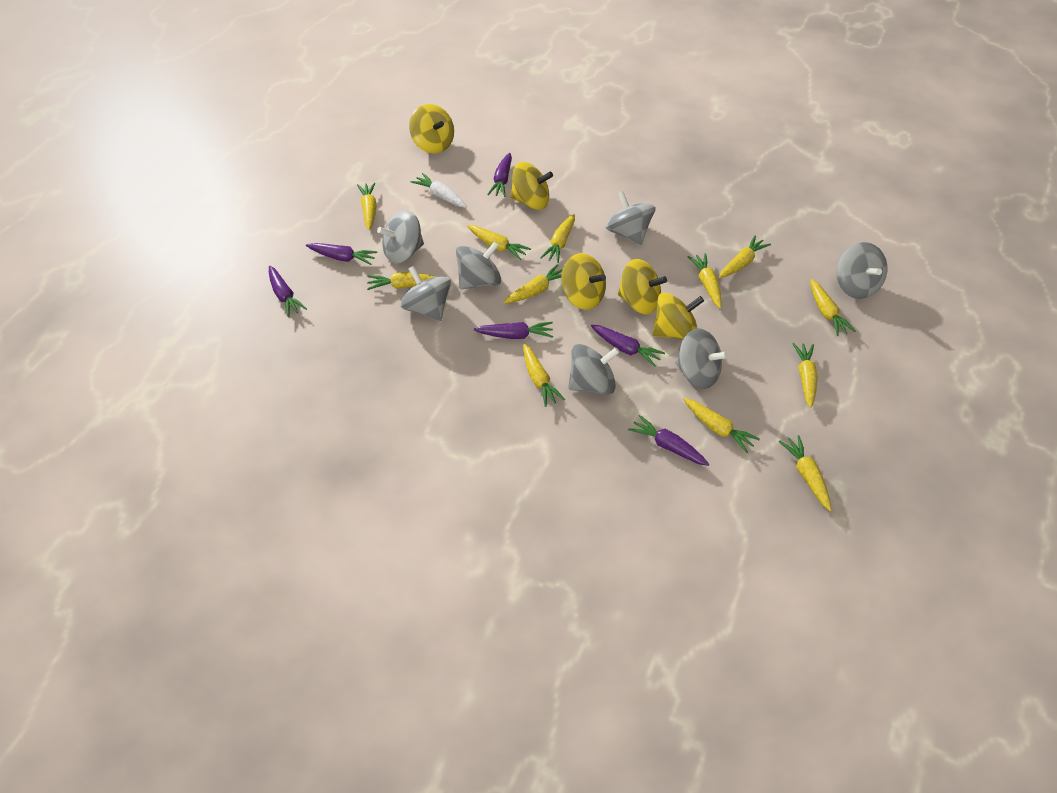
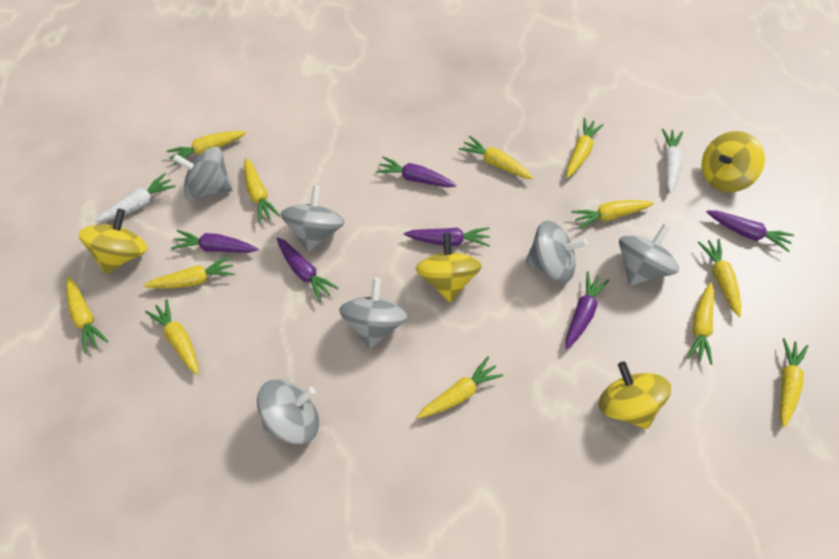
grey spinning top: [377,210,424,264] [400,266,451,321] [456,242,501,289] [569,344,620,395] [605,191,655,245] [675,328,729,389] [836,242,887,299] = 7 -> [172,147,233,201] [257,379,319,444] [281,185,345,252] [339,278,408,349] [525,221,588,283] [619,224,679,286] = 6
white carrot: [411,173,467,208] = 1 -> [95,173,176,223] [662,129,683,193] = 2
yellow spinning top: [409,104,454,153] [510,162,553,210] [561,253,606,310] [618,259,667,315] [653,292,704,340] = 5 -> [78,209,148,274] [416,233,482,303] [599,362,671,429] [702,131,765,192] = 4

